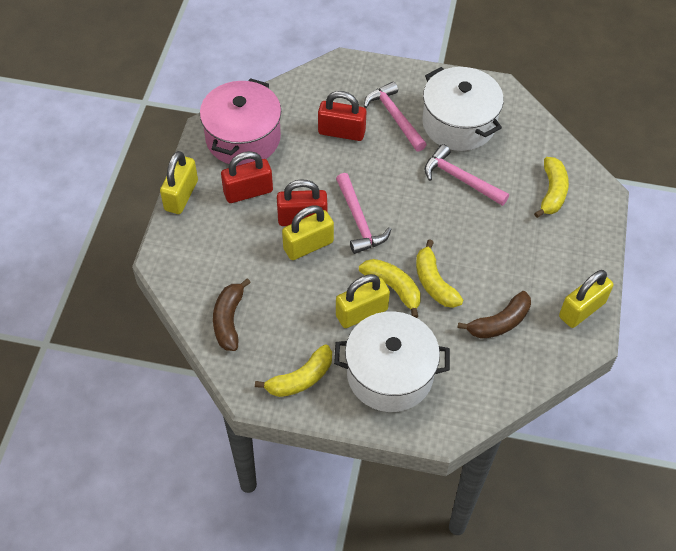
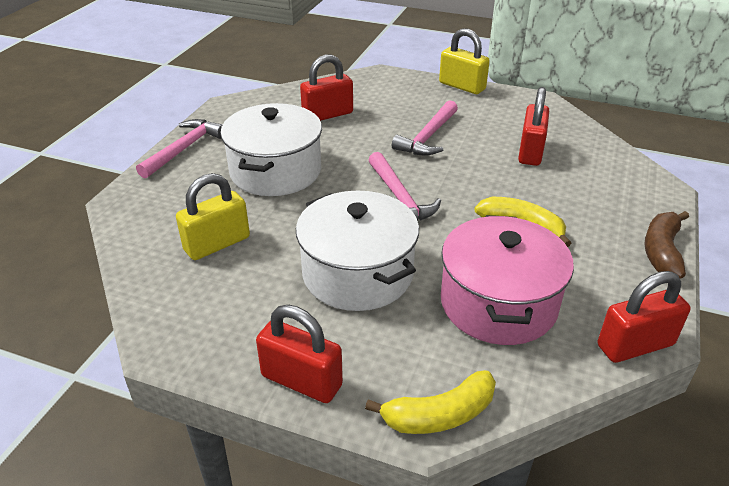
brown banana: [213,278,251,351] [457,291,531,339] = 2 -> [644,211,689,279] = 1
red padlock: [221,151,273,203] [277,179,327,226] [318,91,367,141] = 3 -> [256,305,343,403] [300,55,353,121] [518,87,549,166] [598,271,691,363] = 4
yellow banana: [255,344,332,397] [359,259,421,318] [416,239,463,308] [534,157,569,218] = 4 -> [365,370,496,434] [474,197,572,247] = 2
yellow padlock: [160,151,198,214] [282,206,334,260] [336,274,390,328] [559,270,614,328] = 4 -> [176,173,250,260] [439,28,490,94] = 2

